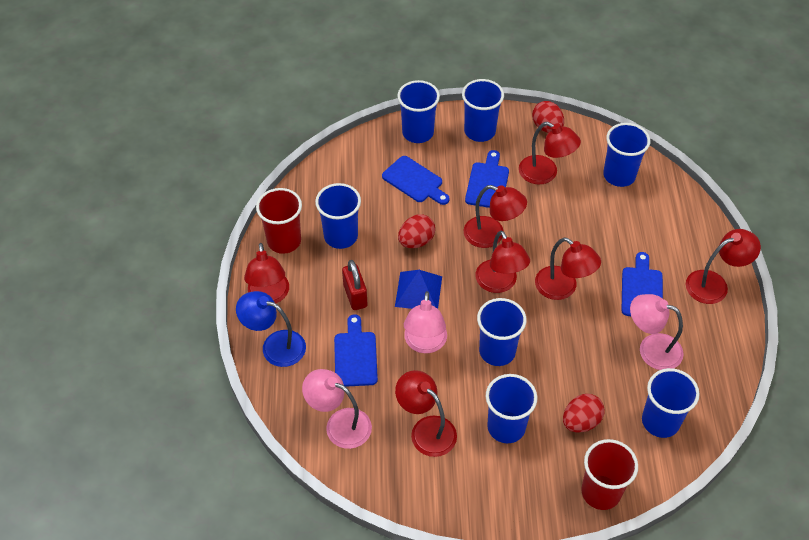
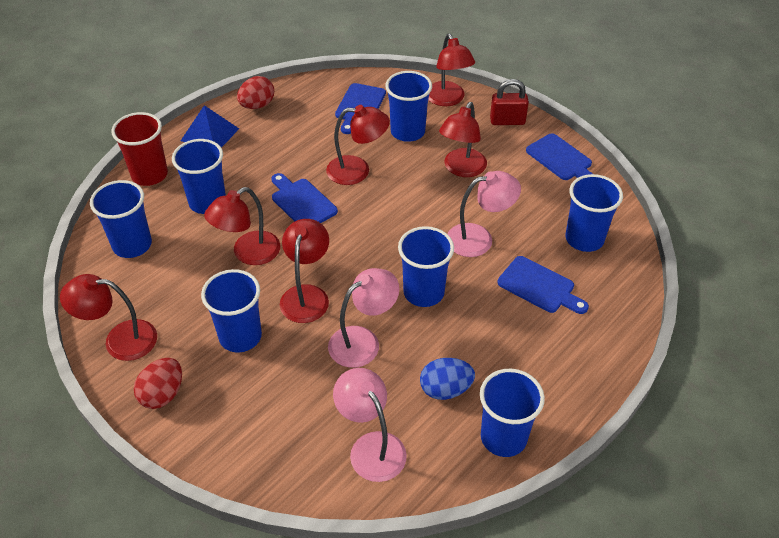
blue egg: none = 0 -> [420,358,475,400] = 1
blue lamp: [236,291,306,367] = 1 -> none = 0
red cup: [256,188,302,254] [581,439,638,510] = 2 -> [111,112,168,186] = 1
red egg: [398,215,435,248] [532,101,564,133] [563,394,605,432] = 3 -> [134,358,182,409] [237,76,274,109] = 2
red lamp: [244,243,289,303] [395,370,457,457] [464,185,527,248] [475,231,530,293] [519,122,581,184] [535,237,601,300] [686,229,761,304] = 7 -> [60,274,157,361] [204,187,280,265] [280,219,329,323] [326,105,390,185] [428,34,475,106] [439,102,487,177] = 6

